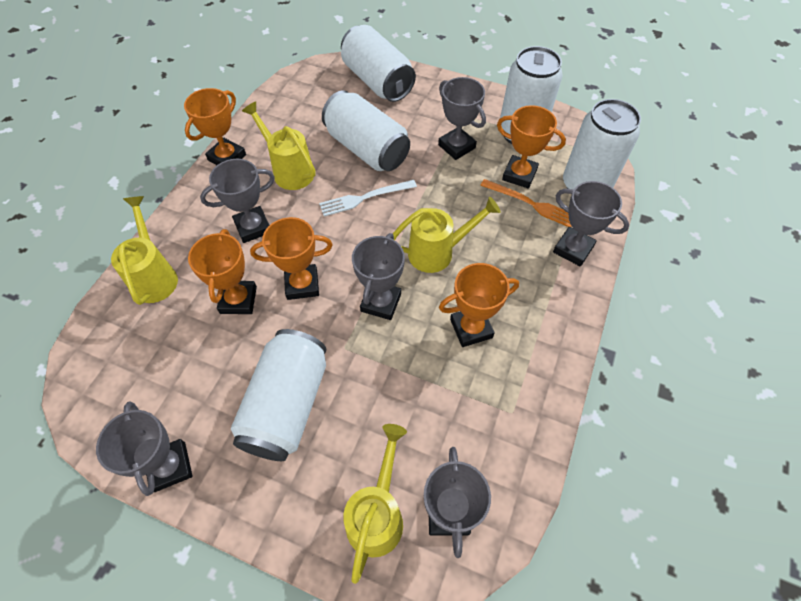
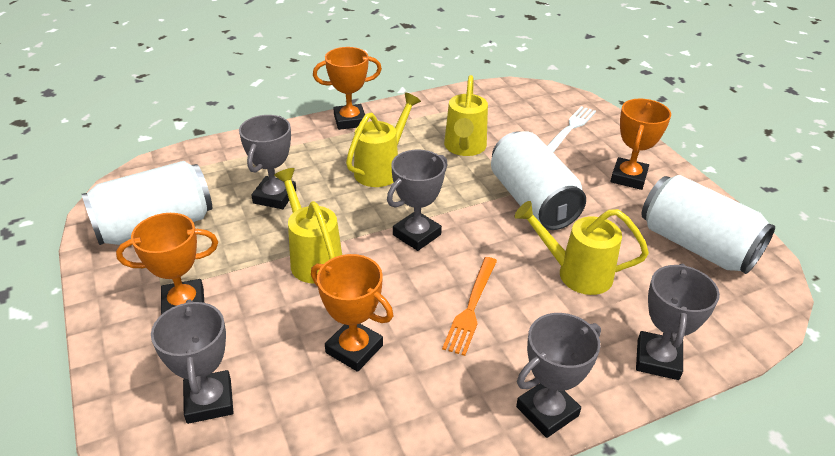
grey trophy: [96,401,193,496] [200,159,275,243] [352,233,405,320] [424,447,491,558] [438,77,486,160] [553,181,629,267] = 6 -> [151,299,233,424] [239,115,296,209] [387,150,447,251] [516,313,601,438] [636,264,720,380] = 5
orange trophy: [184,88,246,165] [188,229,257,314] [250,217,333,300] [439,263,519,347] [497,105,566,189] = 5 -> [116,213,218,315] [311,254,393,372] [313,47,382,130] [611,99,671,190] = 4
white can: [231,329,326,461] [322,90,410,171] [341,25,416,102] [500,46,563,144] [563,99,641,189] = 5 -> [81,161,212,245] [491,131,586,230] [642,175,775,274] = 3

